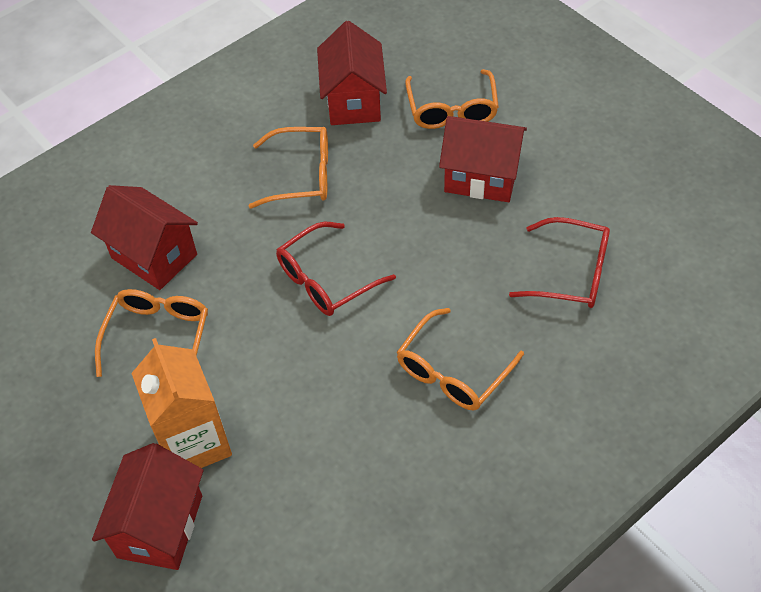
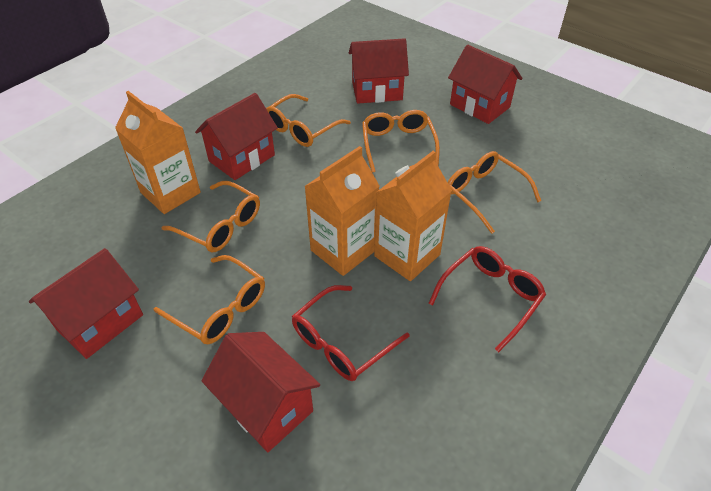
orange carton: [131,338,232,468] = 1 -> [115,91,201,214] [304,146,379,276] [374,151,452,281] = 3
orange glasses: [95,289,208,377] [249,127,328,208] [397,308,524,410] [405,69,499,129] = 4 -> [154,255,265,344] [161,181,260,252] [266,94,351,147] [362,110,440,173] [447,151,541,234] = 5
red house: [91,185,198,290] [92,443,203,570] [317,21,387,125] [439,116,527,202] = 4 -> [29,248,143,359] [195,93,278,180] [201,332,320,452] [349,38,409,104] [448,45,523,124] = 5

